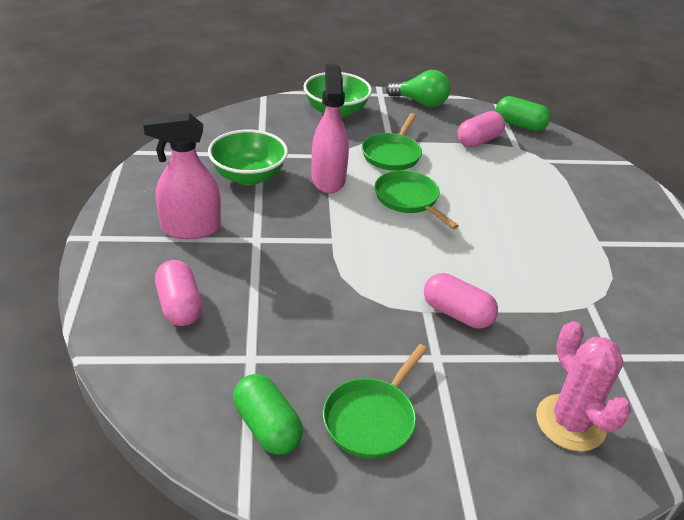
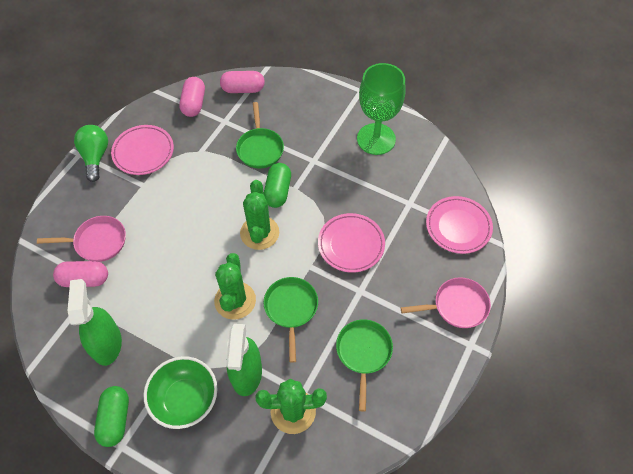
green bowl: [208,130,288,185] [303,72,372,118] = 2 -> [144,356,218,429] = 1
green cactus: none = 0 -> [214,253,256,320] [240,180,279,250] [256,379,327,434] = 3
green goblet: none = 0 -> [357,63,406,155] = 1
green spray bottle: none = 0 -> [68,279,122,366] [226,324,262,396] = 2
pink cactus: [536,321,631,452] = 1 -> none = 0
pink pan: none = 0 -> [37,216,126,262] [401,277,491,328] = 2
pink plate: none = 0 -> [111,125,174,175] [318,213,385,273] [426,196,493,254] = 3
pink spray bottle: [143,113,221,239] [311,64,349,193] = 2 -> none = 0

